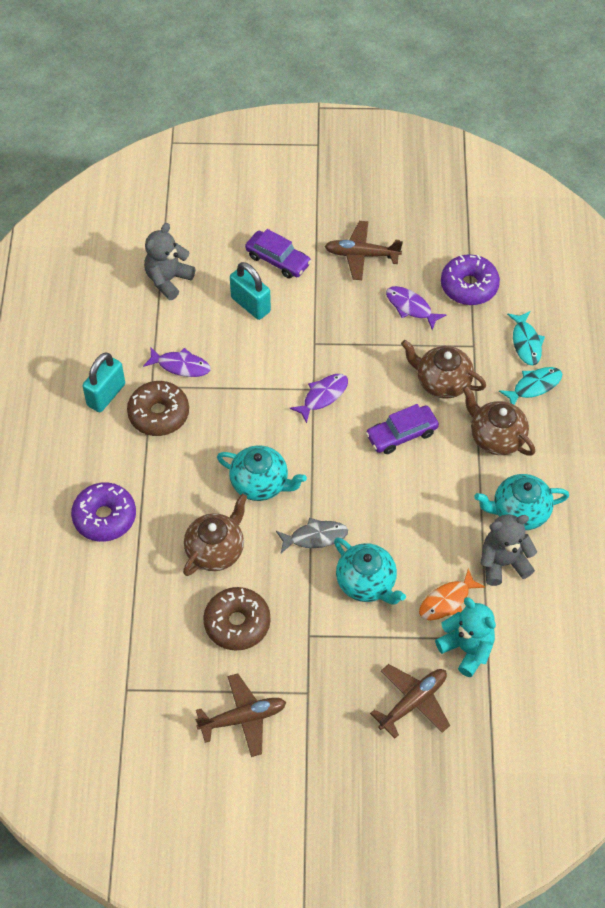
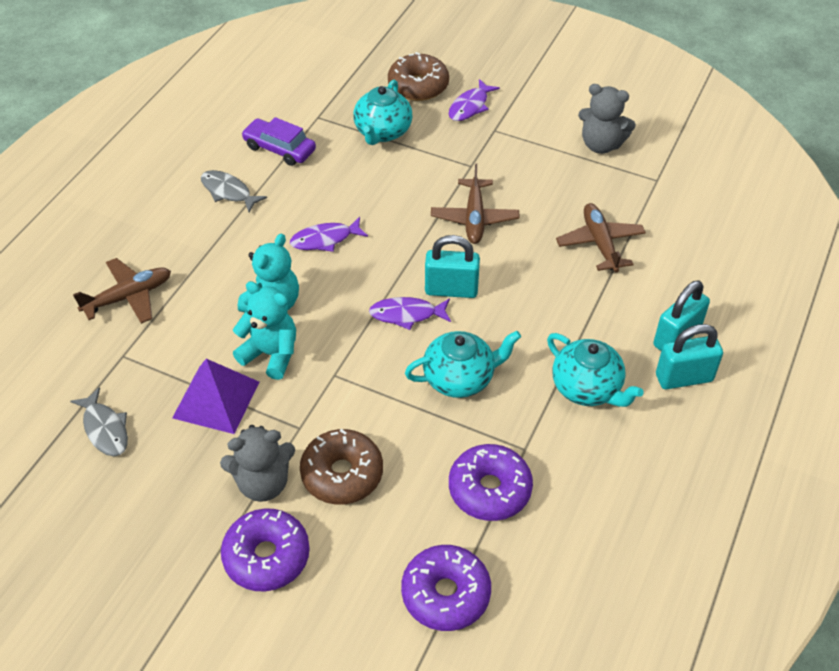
brown teapot: [183,494,248,576] [401,340,486,399] [462,386,535,456] = 3 -> none = 0
grey fish: [276,518,348,553] = 1 -> [70,387,128,456] [201,170,267,213] = 2
orange fish: [419,568,485,620] = 1 -> none = 0
purple car: [245,229,311,279] [366,404,439,454] = 2 -> [241,117,316,166] = 1
purple donut: [71,482,136,542] [441,254,500,305] = 2 -> [221,508,310,591] [401,545,491,631] [449,444,533,521] = 3
purple pyramid: none = 0 -> [172,359,259,434] = 1
turquoise fish: [499,367,562,405] [507,311,545,365] = 2 -> none = 0
turquoise padlock: [82,352,125,412] [230,262,271,320] = 2 -> [425,235,480,298] [653,280,710,351] [656,324,723,389] = 3
turquoise teddy bear: [435,597,496,677] = 1 -> [233,281,296,380] [238,234,299,312] = 2

